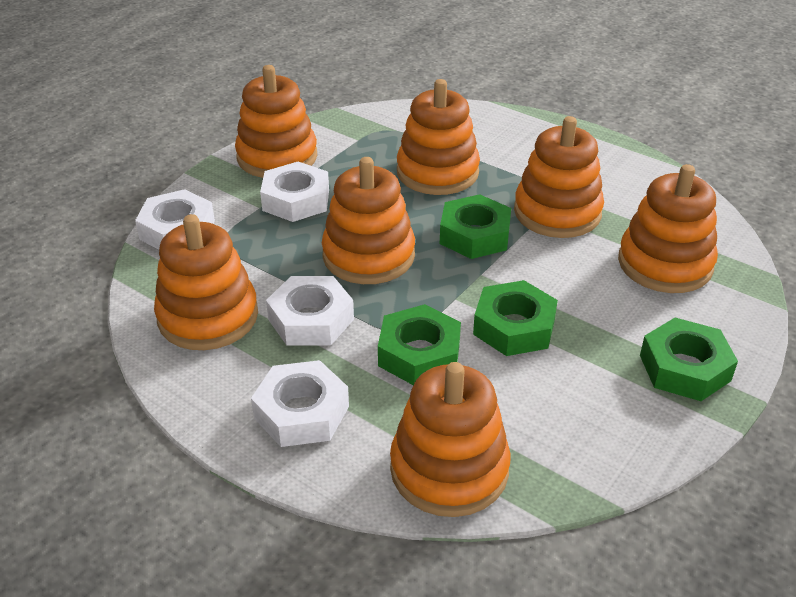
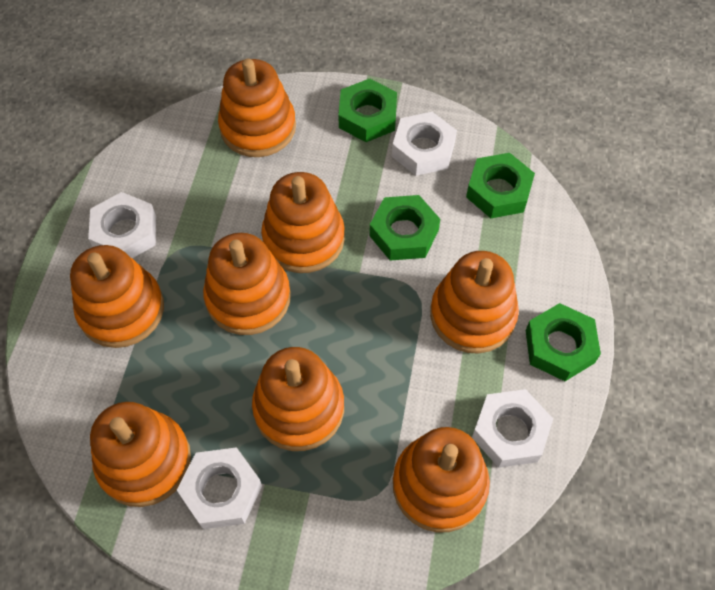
orange stacking toy: [154,214,258,350] [235,65,317,178] [322,157,415,284] [390,362,510,517] [397,79,480,195] [514,116,604,238] [618,164,718,293] = 7 -> [70,245,164,348] [90,402,191,507] [203,233,291,335] [218,59,296,157] [252,347,344,451] [261,172,345,273] [393,427,490,532] [430,251,519,354] = 8

